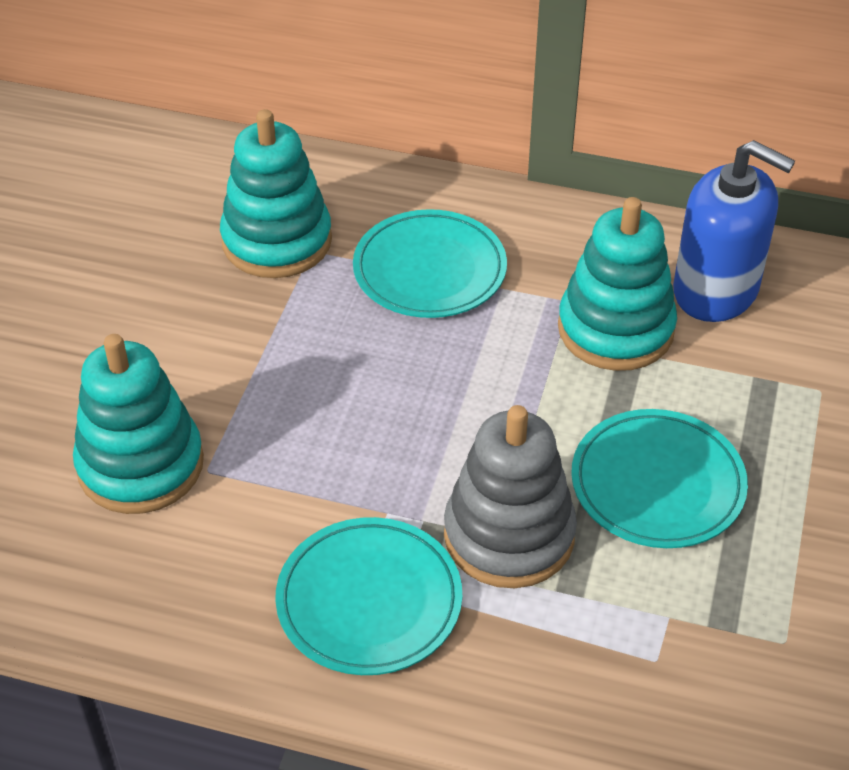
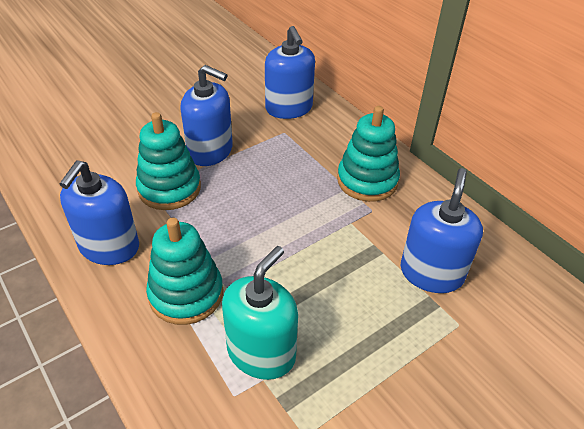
blue soap dispenser: [673,140,795,322] = 1 -> [60,161,139,265] [180,65,233,166] [265,26,315,119] [401,168,483,293] = 4
grey stacking toy: [444,405,577,588] = 1 -> none = 0
turquoise plate: [275,517,462,675] [353,209,507,318] [571,409,748,548] = 3 -> none = 0
turquoise soap dispenser: none = 0 -> [222,246,298,380] = 1

